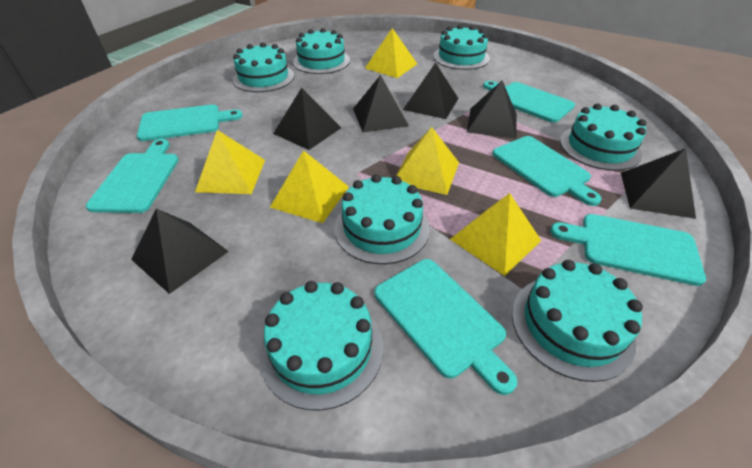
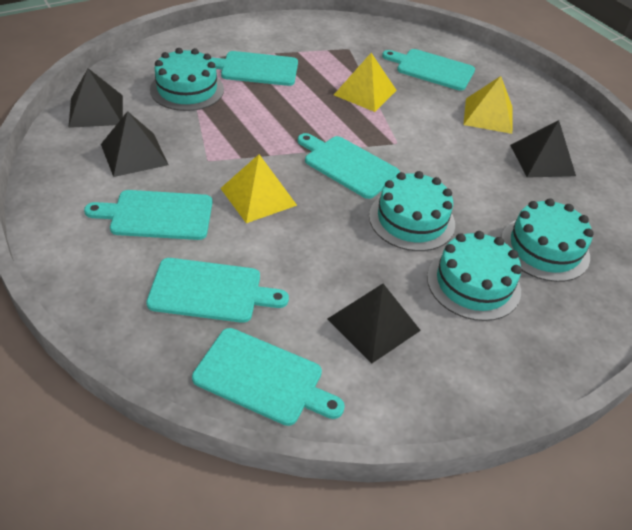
black pyramid: [131,209,229,294] [273,88,341,150] [353,75,409,132] [403,62,459,119] [467,81,517,139] [621,148,696,219] = 6 -> [68,68,123,128] [101,111,169,177] [328,284,421,363] [510,120,576,178] = 4
turquoise cake: [233,42,294,92] [260,281,383,410] [293,28,350,74] [334,174,430,264] [433,25,490,70] [512,260,643,382] [560,103,646,171] = 7 -> [150,48,224,111] [369,171,455,251] [427,231,522,321] [501,198,594,282] = 4
yellow pyramid: [195,130,265,194] [270,150,349,223] [365,28,417,78] [396,127,459,195] [450,193,541,276] = 5 -> [220,154,297,223] [334,53,397,112] [463,76,513,134] = 3

